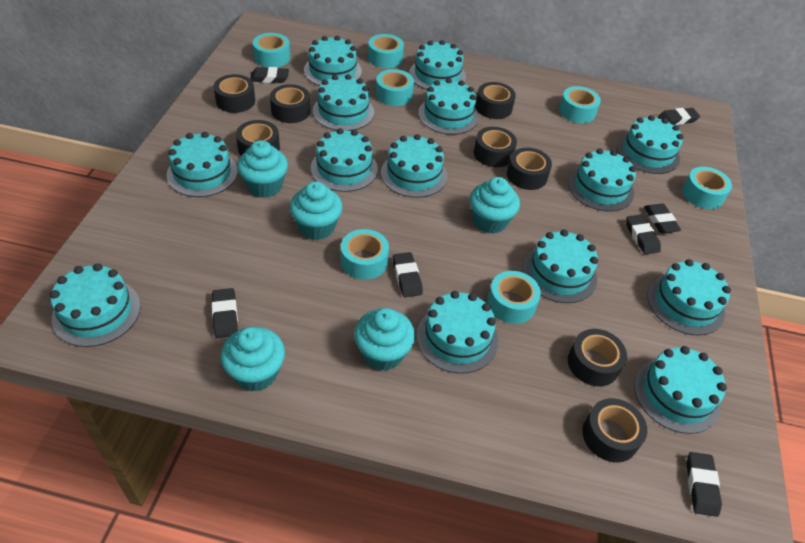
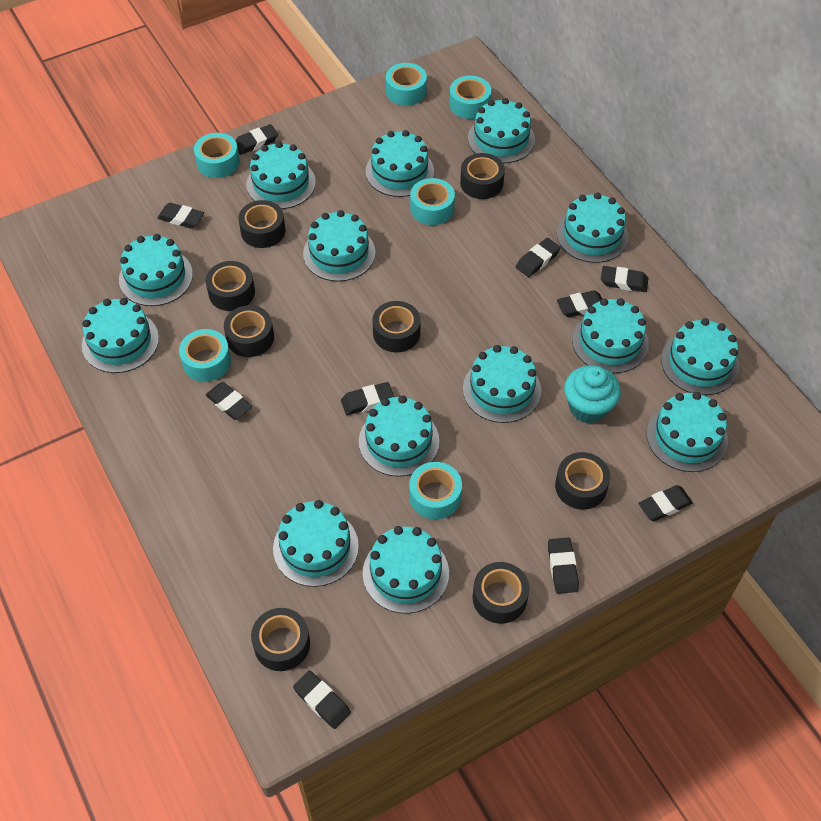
black eraser: [212,288,238,338] [250,67,289,83] [393,252,423,297] [626,214,661,254] [644,204,681,233] [658,108,700,125] [686,452,722,517] = 7 -> [157,203,204,229] [206,382,253,420] [235,124,278,155] [293,671,351,729] [341,382,394,415] [516,238,561,277] [548,538,579,594] [557,290,602,317] [601,266,648,292] [638,485,693,521] = 10
turquoise cupcake: [220,327,285,391] [237,140,288,198] [290,181,343,240] [354,308,415,371] [470,177,520,234] = 5 -> [564,365,621,423] = 1
turquoise tape: [253,33,290,67] [341,229,389,280] [368,34,404,68] [376,69,414,106] [487,271,541,324] [559,86,601,123] [682,167,732,209] = 7 -> [179,329,231,382] [194,133,240,178] [386,63,427,106] [409,462,462,519] [410,178,455,225] [449,76,491,119] = 6

